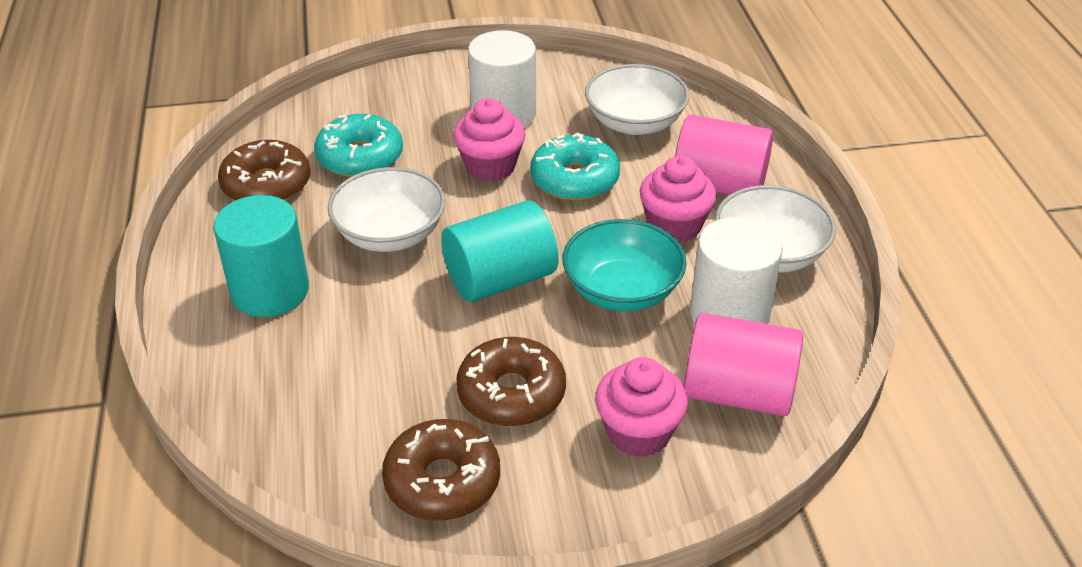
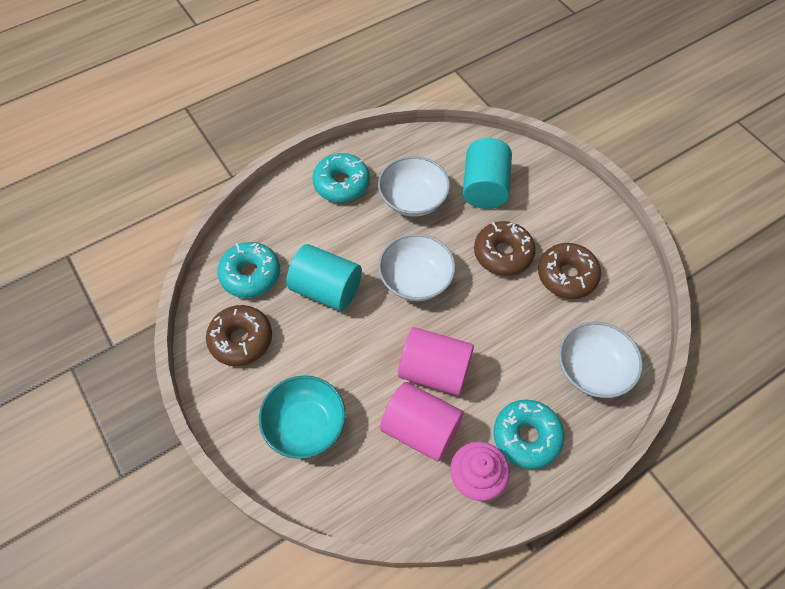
pink cupcake: [453,98,526,181] [595,357,688,457] [640,156,717,243] = 3 -> [450,441,510,501] = 1
turquoise donut: [314,114,403,177] [530,132,620,201] = 2 -> [217,242,280,298] [312,153,370,202] [493,400,565,469] = 3
white cylinder: [468,30,536,128] [690,217,783,324] = 2 -> none = 0

